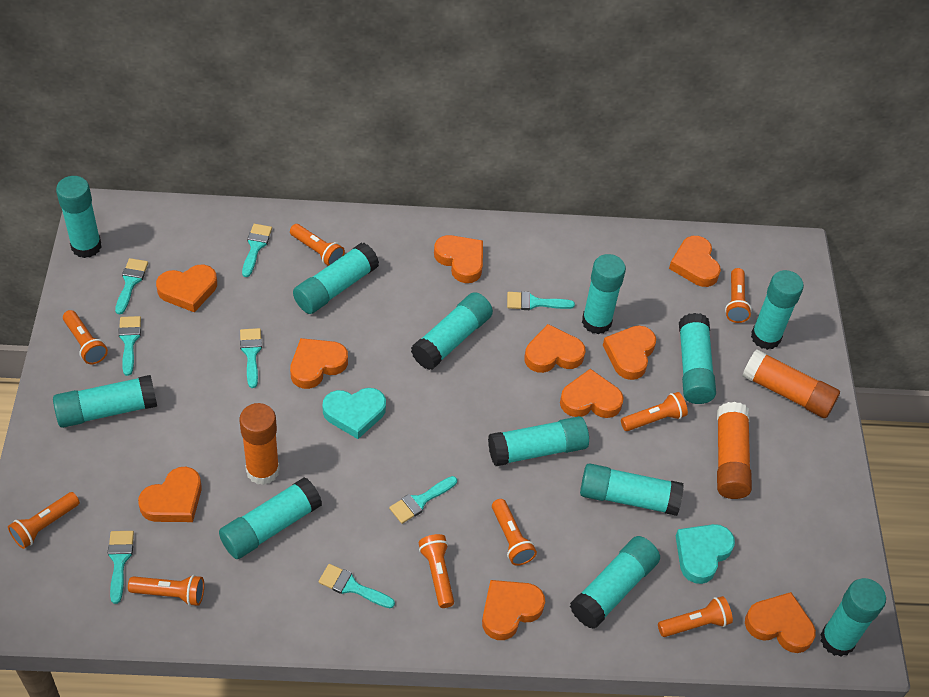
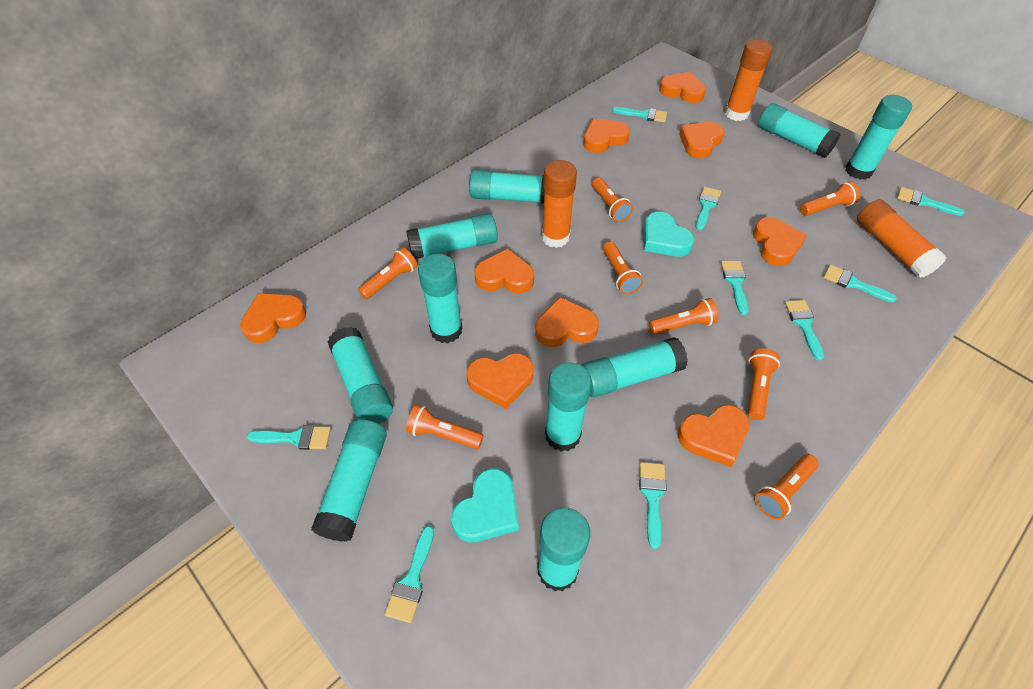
orange flashlight: [8,492,80,549] [63,310,108,364] [128,575,204,606] [290,224,345,266] [419,534,454,608] [492,499,537,566] [621,392,688,431] [658,596,733,637] [725,268,752,323] = 9 -> [358,247,418,299] [406,404,484,449] [592,178,633,222] [603,241,643,294] [649,298,719,335] [748,349,780,420] [755,454,819,520] [800,181,860,216] = 8
orange heart: [138,467,202,522] [156,265,217,312] [290,338,348,389] [434,235,483,283] [482,580,545,640] [524,324,586,373] [560,369,624,418] [603,326,656,380] [669,236,721,287] [745,592,816,653] = 10 -> [240,293,306,343] [466,353,534,409] [474,248,534,293] [535,297,599,347] [583,118,630,153] [659,72,706,103] [677,405,750,467] [679,122,725,158] [753,217,807,266] = 9
turquoise brush: [108,531,134,604] [115,258,148,314] [118,316,141,376] [240,328,262,388] [242,224,272,277] [318,564,395,608] [389,476,457,524] [507,291,575,310] = 8 -> [247,425,331,450] [385,526,434,623] [612,107,667,122] [639,462,667,549] [696,187,721,230] [721,261,749,315] [785,300,824,360] [823,265,897,302] [897,187,965,216] = 9
turquoise glue stick: [53,375,157,428] [56,176,102,258] [219,477,322,559] [293,243,379,314] [411,292,493,370] [488,416,589,466] [570,536,660,629] [580,463,684,516] [582,254,626,334] [679,313,716,404] [751,270,804,350] [820,578,886,657] = 12 -> [311,419,387,542] [327,327,393,424] [406,213,498,259] [418,254,462,343] [469,170,544,203] [537,508,590,592] [545,362,592,452] [581,337,688,397] [758,103,840,158] [845,95,912,180] = 10

